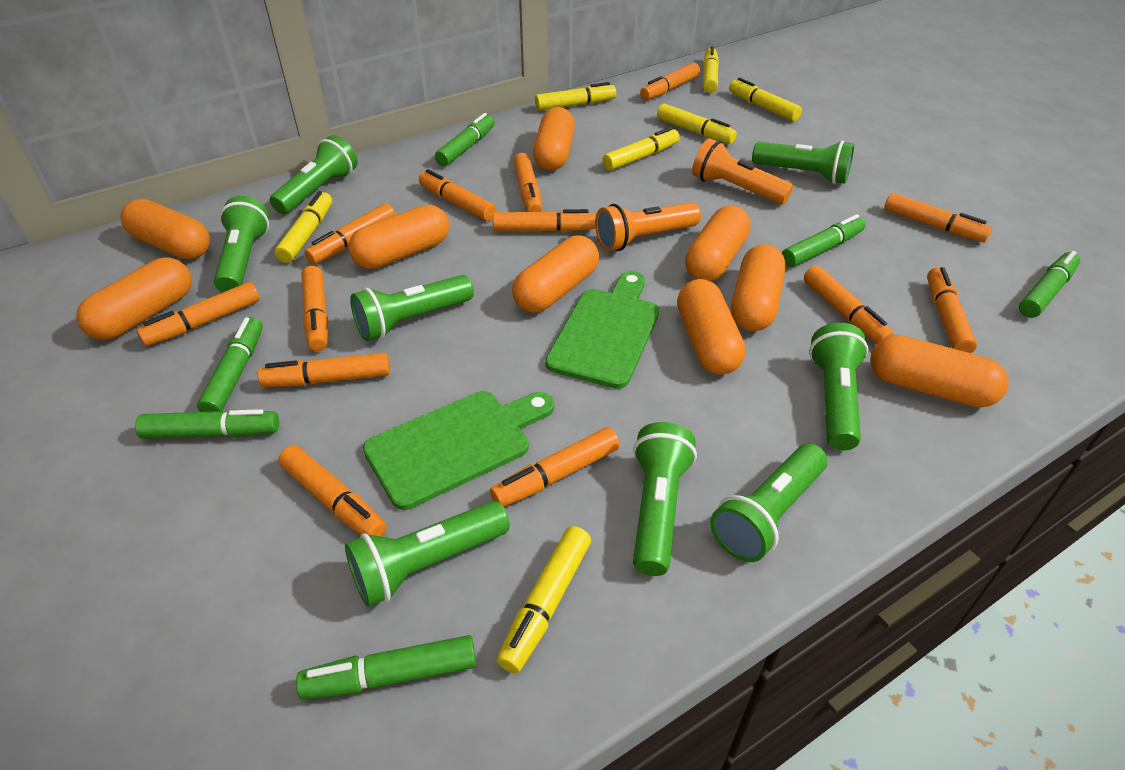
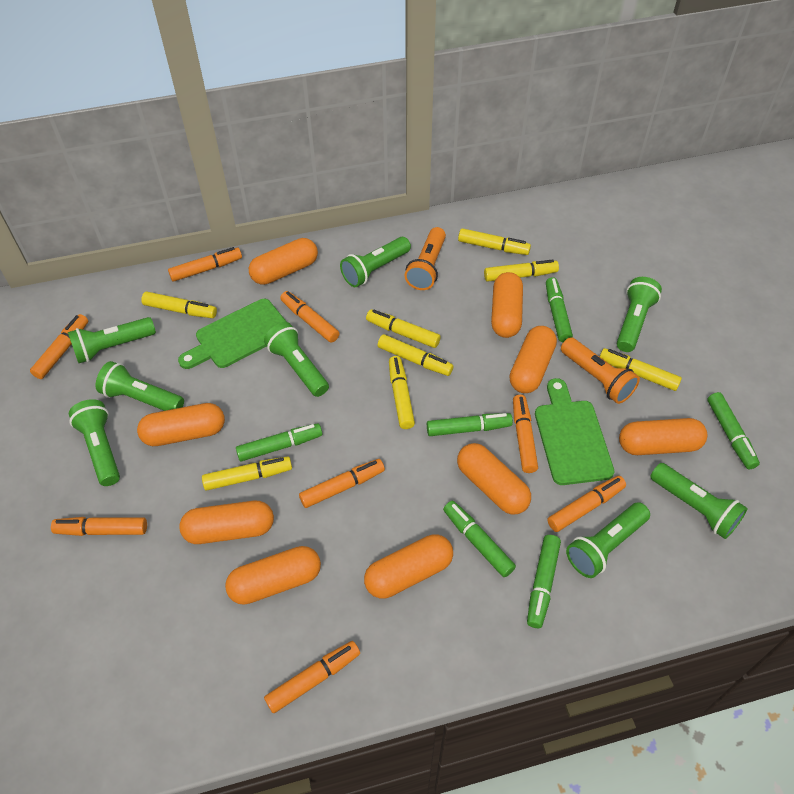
orange marker: [137,282,260,346] [258,353,390,387] [278,445,387,537] [302,266,328,351] [304,203,396,264] [419,169,496,221] [490,427,620,507] [493,209,596,232] [513,153,542,212] [640,63,700,100] [804,265,894,344] [884,193,992,242] [927,267,977,353] = 13 -> [30,314,88,379] [51,517,147,536] [168,247,242,282] [264,641,360,713] [280,291,340,343] [299,459,385,508] [513,395,538,473] [547,476,626,532] = 8
yellow marker: [275,191,332,263] [497,526,591,674] [535,82,616,111] [602,127,680,171] [657,103,737,144] [703,46,719,93] [729,78,802,121] = 7 -> [141,291,217,318] [202,457,292,491] [366,309,441,348] [377,334,454,376] [389,356,415,429] [458,228,531,255] [484,260,559,282] [600,348,682,391] = 8

